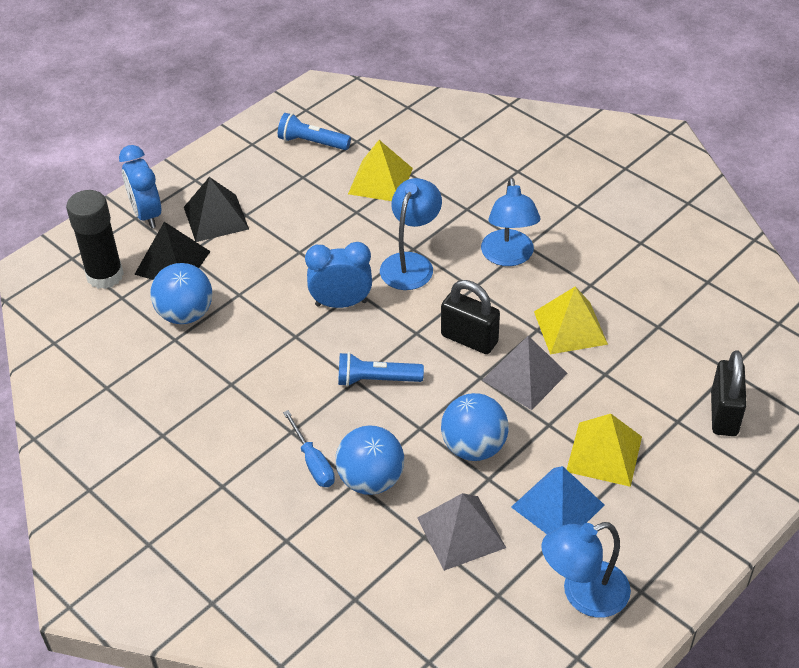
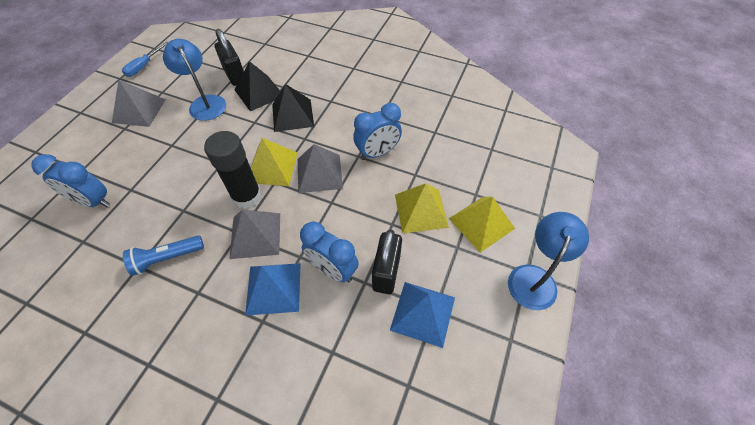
blue ball: [150,263,213,324] [336,425,404,495] [441,393,509,461] = 3 -> none = 0
blue clock: [119,145,161,229] [305,242,372,308] = 2 -> [31,154,110,207] [300,222,359,282] [353,103,402,160] = 3
blue flashlight: [278,113,351,150] [338,352,424,387] = 2 -> [123,236,204,276] = 1
blue lamp: [380,178,442,290] [481,177,541,266] [542,522,631,618] = 3 -> [163,39,226,121] [508,212,589,310] = 2
blue pyramid: [511,466,605,534] = 1 -> [245,263,301,316] [390,282,455,348] = 2
grey pyramid: [417,493,506,571] [482,336,568,410] = 2 -> [112,79,166,127] [229,210,280,259] [298,144,343,193] = 3

